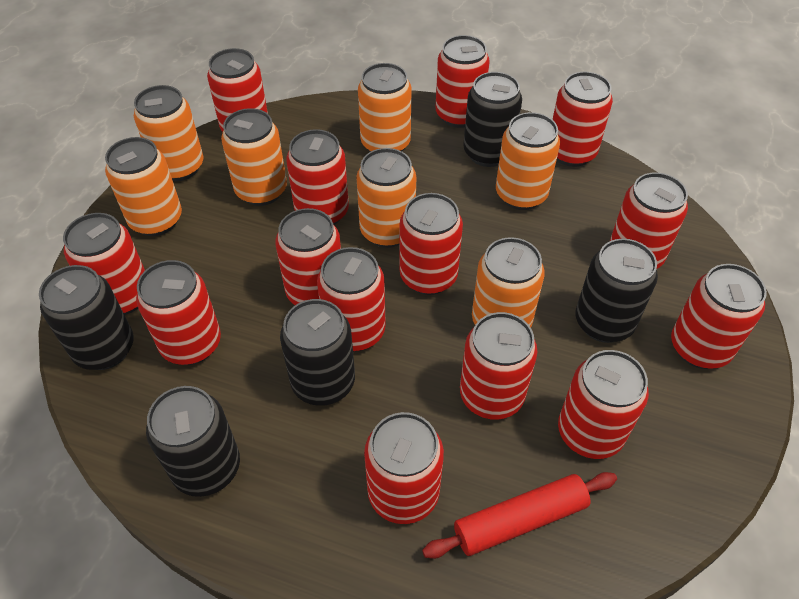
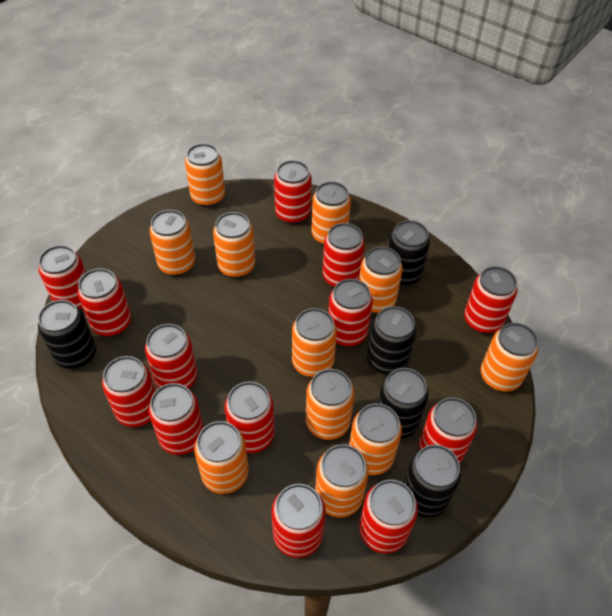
orange can: [105,137,182,236] [134,85,203,181] [221,108,287,206] [356,148,416,248] [358,63,412,152] [472,237,545,327] [496,112,560,210] = 7 -> [149,210,195,276] [185,143,225,207] [194,421,249,494] [213,212,255,278] [292,308,337,377] [306,369,355,440] [312,181,351,245] [315,444,369,517] [349,403,402,475] [359,247,403,314] [480,323,538,391] = 11
red can: [63,213,145,315] [136,260,221,365] [207,48,268,132] [275,208,341,305] [286,129,349,225] [317,247,386,352] [364,412,444,524] [400,193,463,295] [436,35,490,128] [460,312,538,420] [552,72,613,167] [558,350,649,459] [610,172,688,268] [671,264,767,369] = 14 -> [38,245,86,311] [77,268,131,337] [102,356,156,427] [145,324,197,389] [149,383,204,455] [225,382,275,453] [272,484,326,558] [274,160,312,224] [323,223,365,287] [328,279,373,347] [359,480,418,554] [419,397,477,464] [464,266,517,334] = 13
red rolling pin: [422,472,617,559] = 1 -> none = 0

